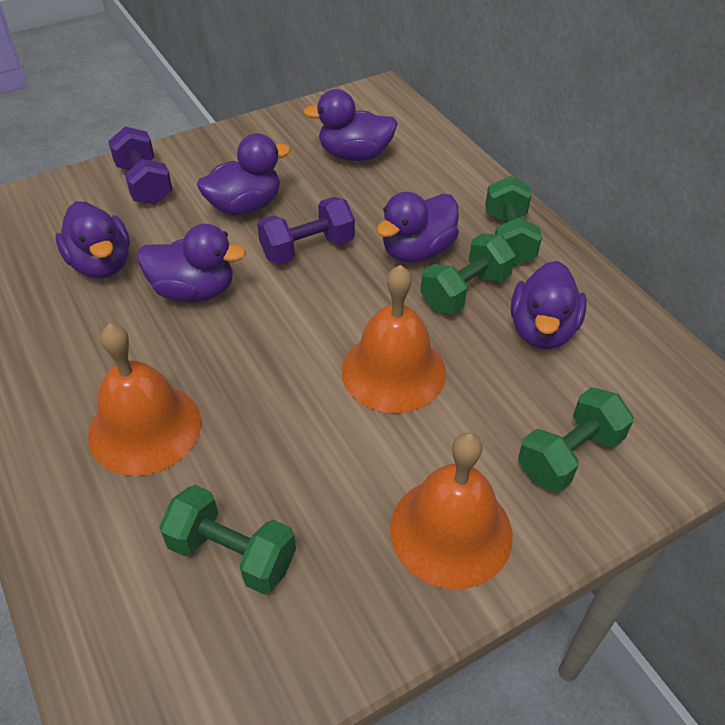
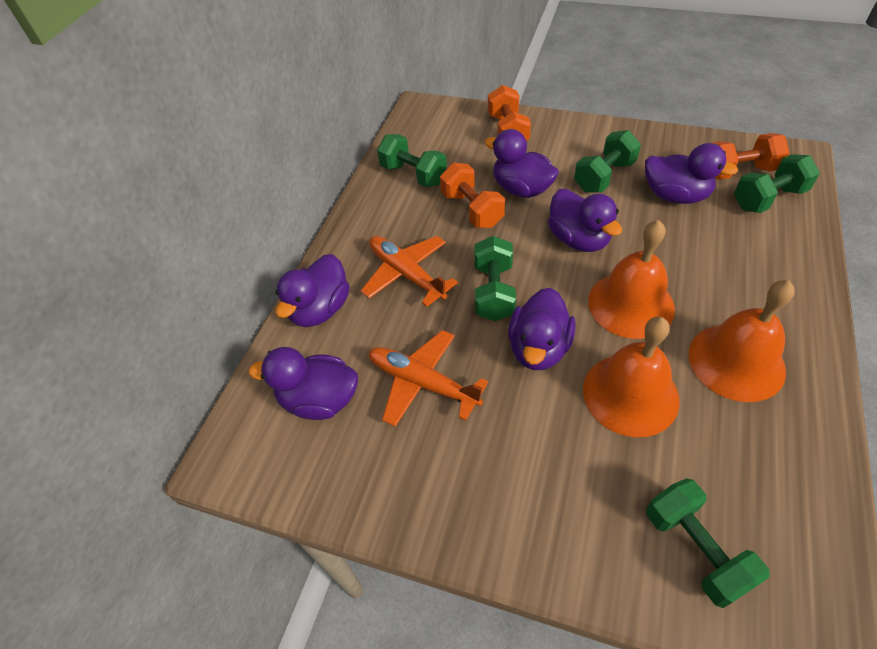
green dumbbell: [159,485,296,594] [420,234,515,314] [485,176,542,265] [518,387,634,492] = 4 -> [377,134,447,187] [474,236,516,321] [574,130,641,193] [646,478,770,608] [734,154,820,213] = 5
orange dumbbell: none = 0 -> [440,163,505,228] [488,85,531,141] [713,133,790,180] = 3
orange plane: none = 0 -> [361,236,458,307] [369,330,488,427] = 2
purple dumbbell: [108,127,173,205] [257,197,355,265] = 2 -> none = 0

